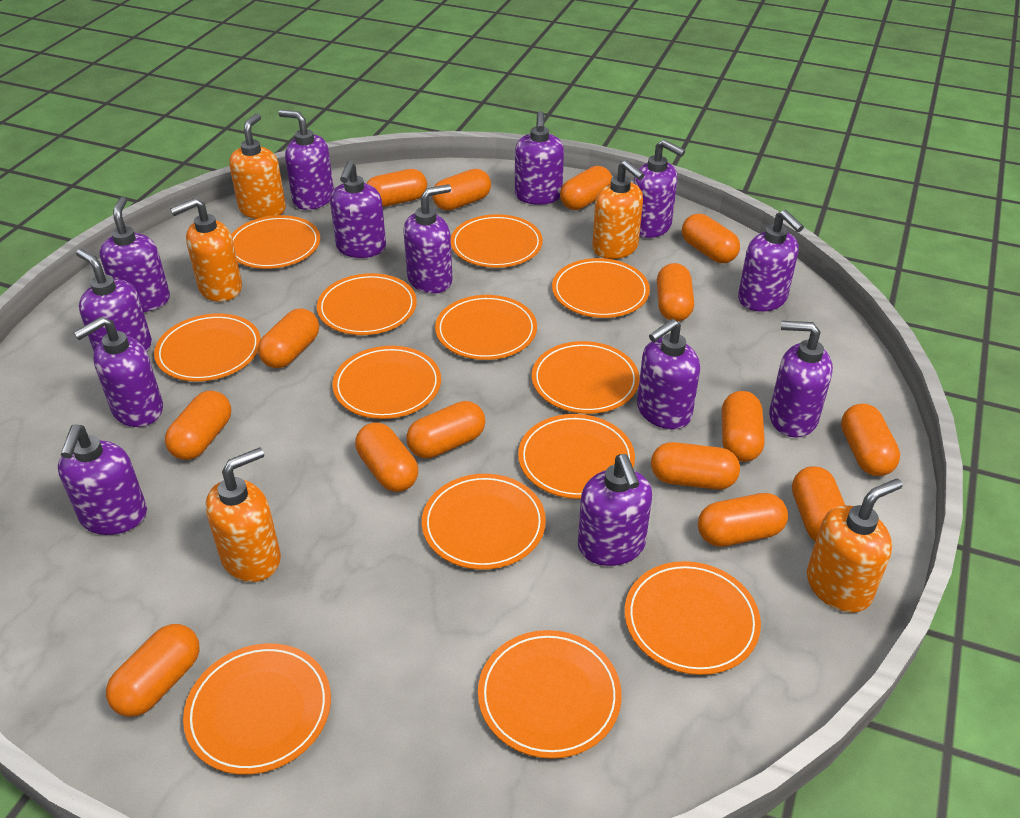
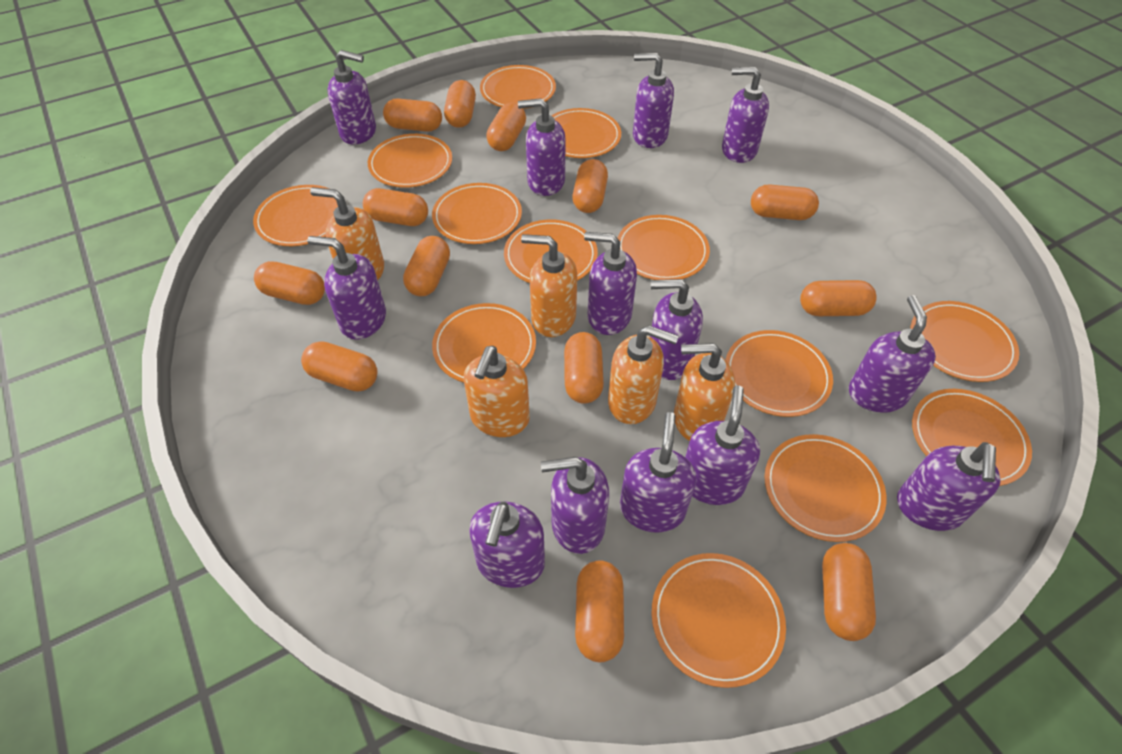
orange capsule: [106,624,200,717] [165,390,231,460] [258,308,319,368] [355,422,418,492] [366,169,427,207] [406,401,485,458] [432,169,491,211] [560,166,612,210] [651,442,740,490] [657,263,694,321] [682,214,740,263] [698,493,788,547] [722,391,765,462] [792,466,845,542] [841,404,900,476] = 15 -> [254,261,325,305] [301,341,378,392] [363,188,428,226] [383,99,442,132] [403,236,450,296] [444,80,476,128] [486,103,526,151] [564,332,604,404] [572,159,608,213] [575,560,624,662] [751,185,819,220] [800,280,877,316] [822,543,876,641] = 13

